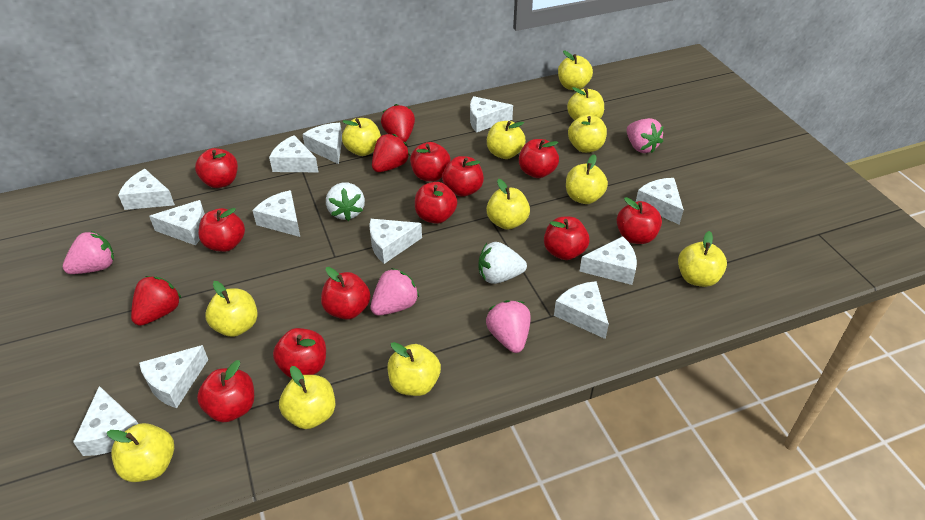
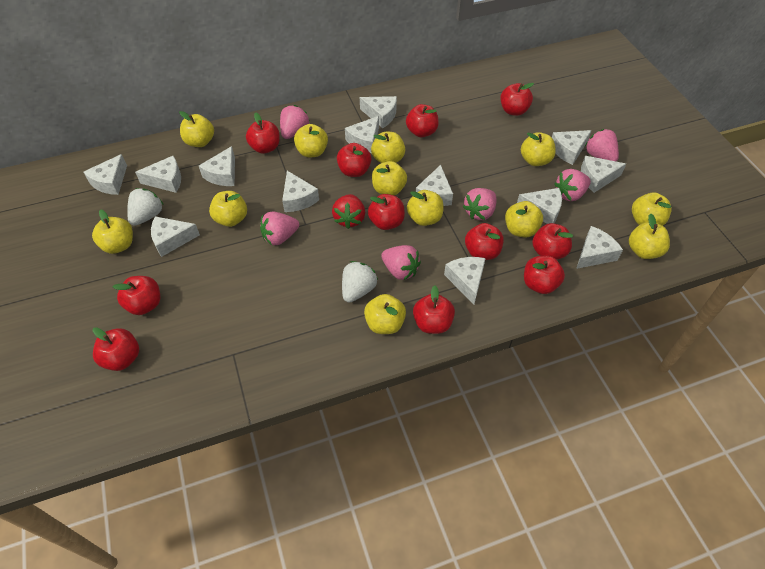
pink strawberry: [63,231,114,274] [370,268,419,316] [486,300,531,353] [627,118,664,153] = 4 -> [260,211,299,245] [280,105,310,139] [381,245,421,280] [463,188,497,220] [555,169,591,201] [585,129,619,162] = 6
red strawberry: [131,276,181,326] [372,134,410,172] [381,104,415,142] = 3 -> [332,194,365,229] = 1
white cheese: [73,386,138,456] [118,169,175,210] [139,345,208,408] [149,200,205,245] [252,190,300,237] [269,135,318,172] [303,123,342,164] [369,219,422,264] [470,96,513,133] [554,281,609,339] [579,236,637,285] [636,178,684,225] = 12 -> [84,154,127,195] [135,156,181,193] [151,216,200,257] [199,146,235,186] [282,171,319,212] [345,116,379,153] [360,96,397,128] [416,165,453,206] [444,257,486,304] [517,188,562,224] [552,130,592,165] [576,226,623,269] [581,156,626,193] = 13

